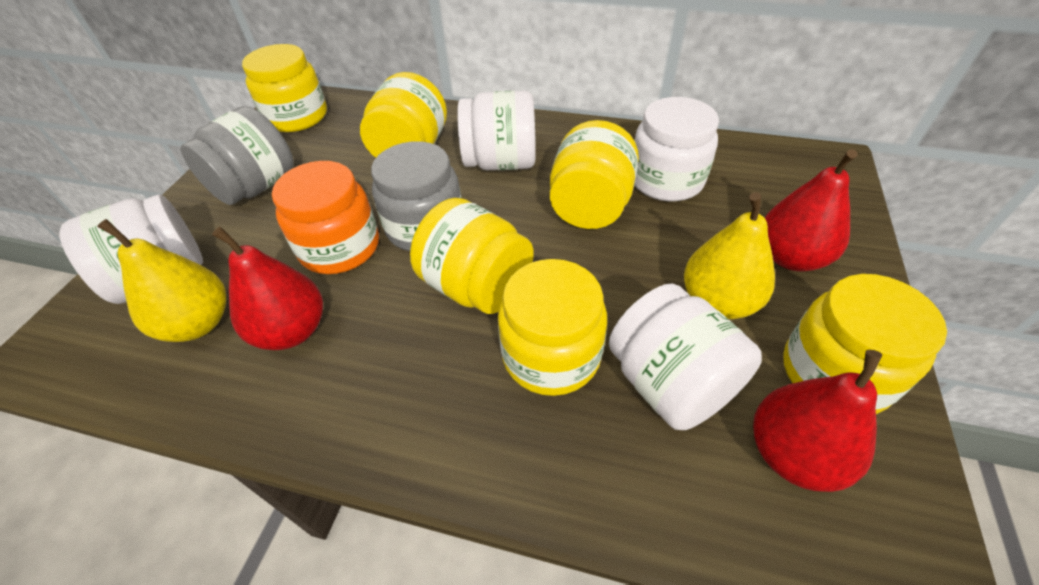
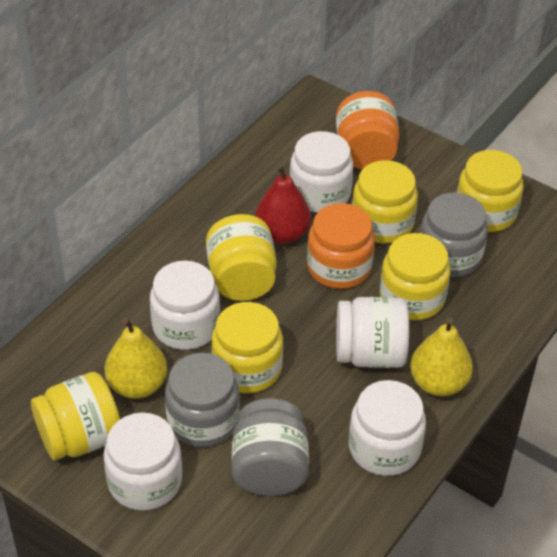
grey jar: [180,106,293,205] [371,141,461,251] = 2 -> [165,353,240,447] [232,399,309,496] [420,192,488,277] = 3
orange jar: [272,161,379,274] = 1 -> [307,203,375,289] [336,91,399,169] = 2
red pear: [212,227,323,350] [753,350,882,492] [765,149,857,272] = 3 -> [255,164,311,244] = 1
white jar: [59,194,203,304] [457,90,536,170] [609,283,762,430] [634,97,719,201] = 4 -> [104,413,182,511] [150,261,220,350] [290,131,353,213] [336,297,409,368] [349,380,426,476] = 5

